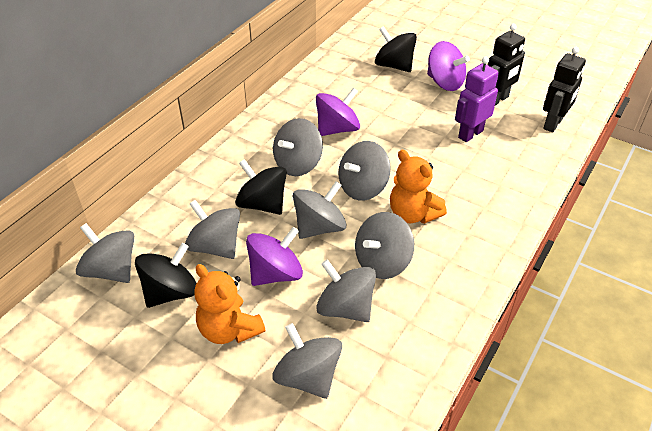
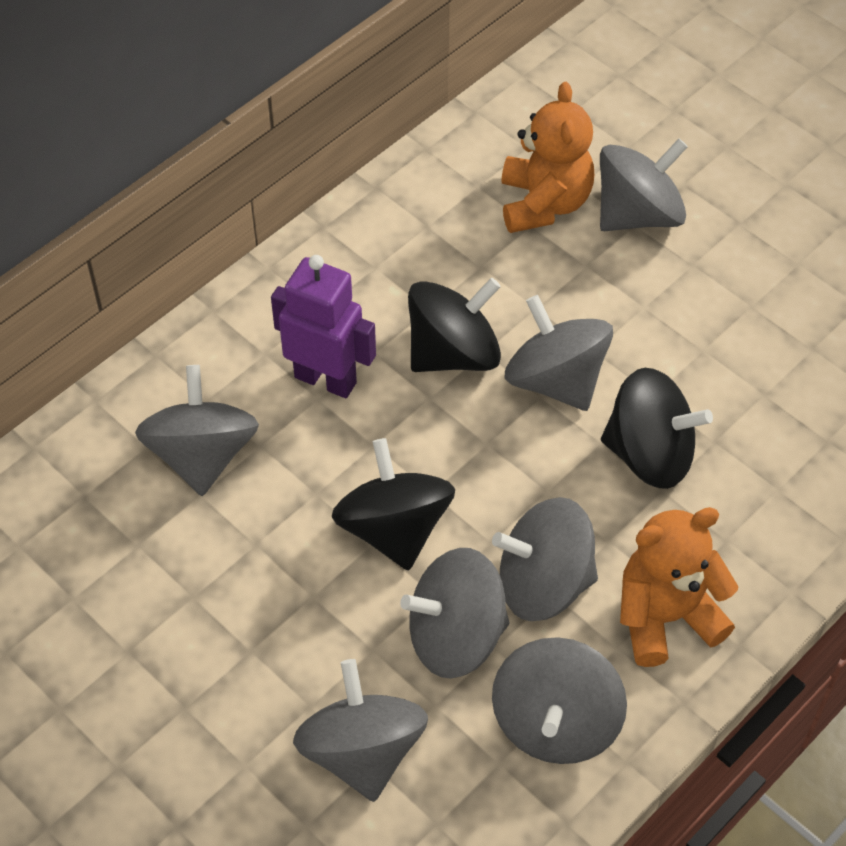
black robot: [488,24,525,106] [543,47,586,132] = 2 -> none = 0
grey spinning top: [76,223,134,283] [185,200,240,259] [272,323,342,399] [273,118,323,176] [293,181,347,239] [316,259,376,322] [338,141,391,201] [355,212,414,279] = 8 -> [135,365,259,496] [293,659,428,802] [400,548,509,679] [492,497,598,621] [492,637,627,764] [505,295,613,411] [600,138,688,231] = 7
purple spinning top: [246,227,303,286] [316,88,360,136] [427,41,470,91] = 3 -> none = 0

